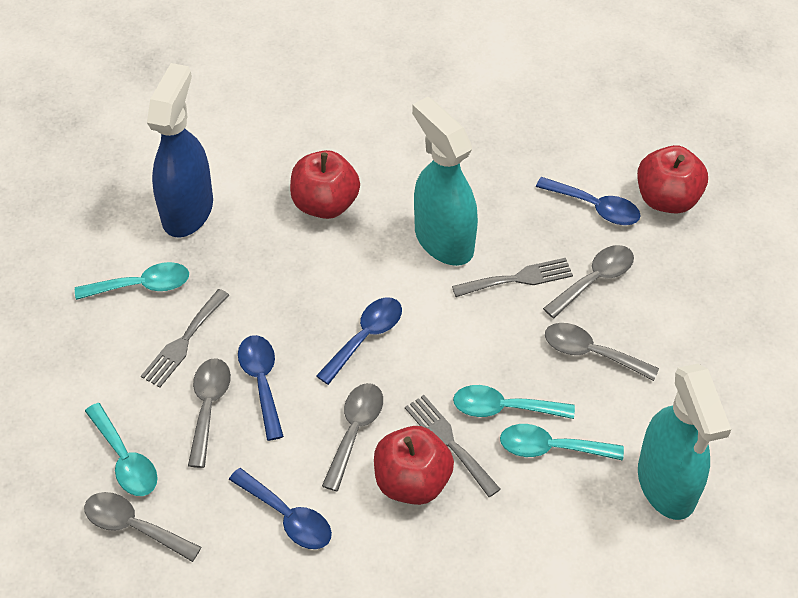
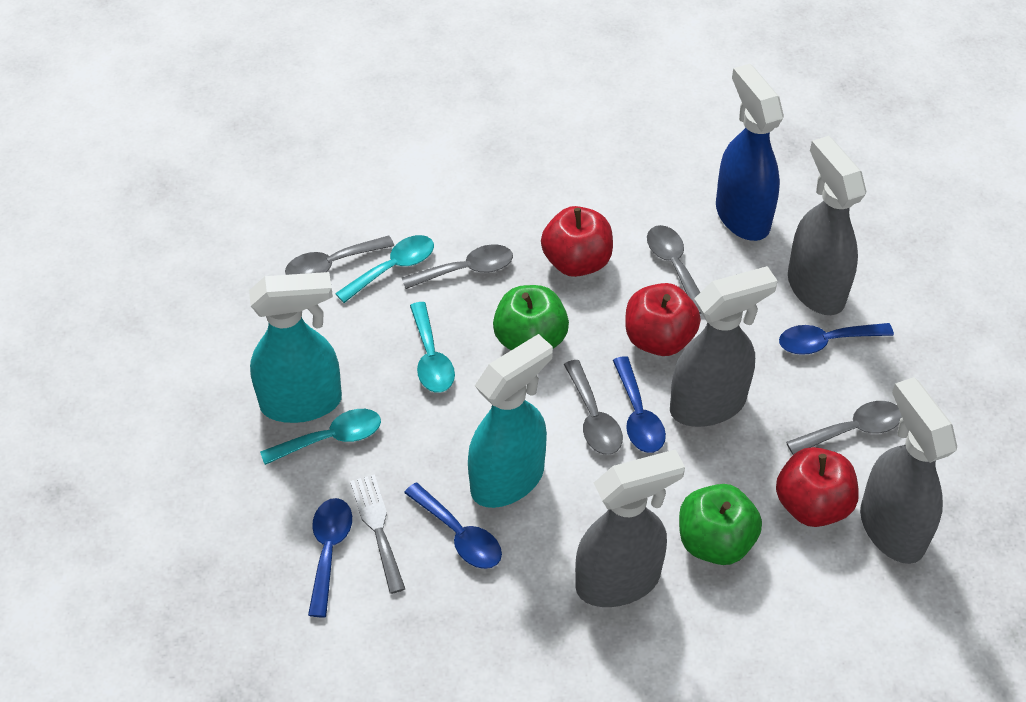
green apple: none = 0 -> [493,285,569,350] [679,484,762,565] = 2
grey fork: [141,289,229,388] [405,395,500,497] [452,258,573,297] = 3 -> [350,474,405,594] = 1
grey spray bottle: none = 0 -> [575,449,685,607] [670,266,777,427] [788,136,866,315] [860,377,957,564] = 4
turquoise spoon: [75,262,189,300] [85,403,157,496] [453,385,575,419] [500,424,624,461] = 4 -> [260,409,381,465] [335,235,434,303] [410,302,455,393] = 3

